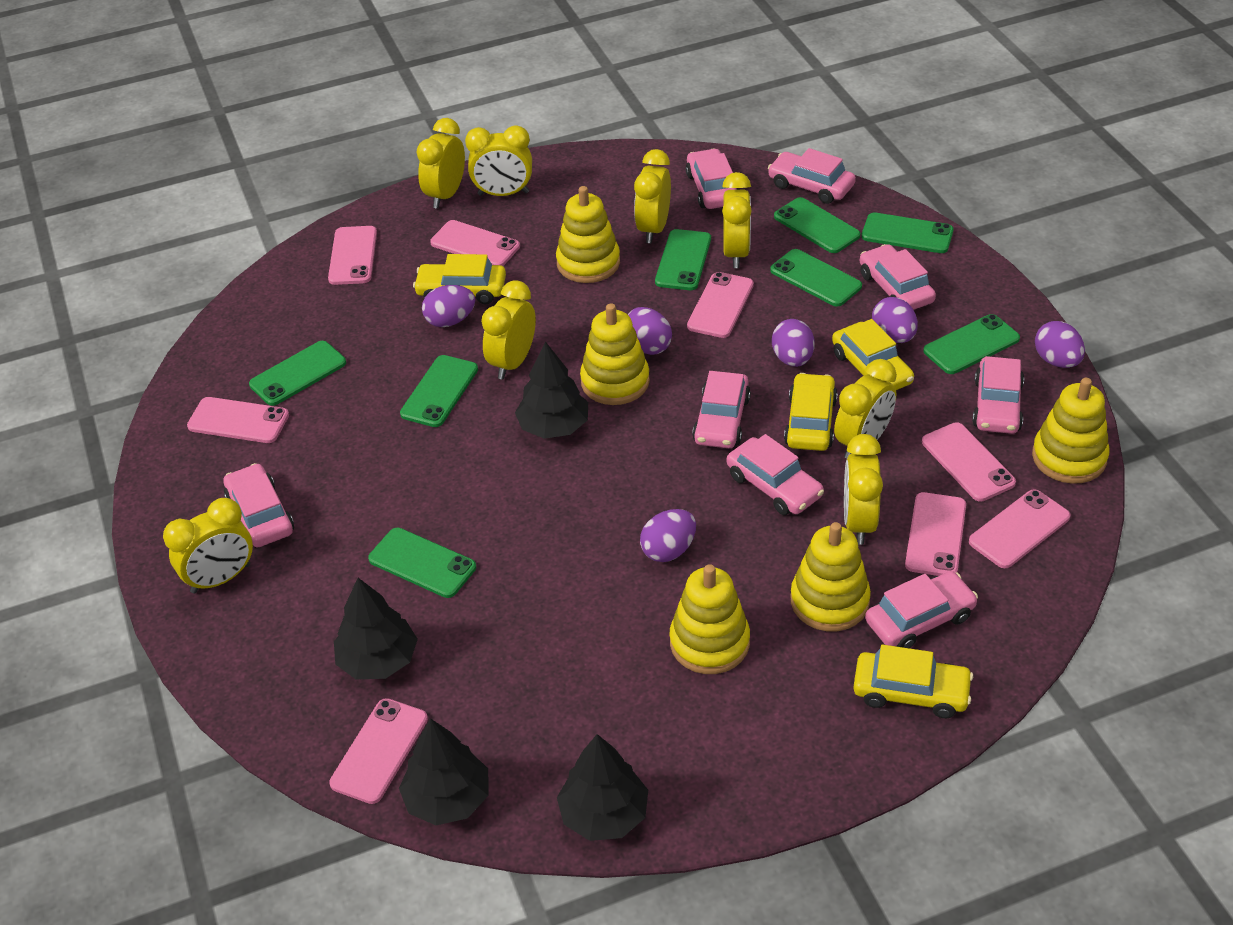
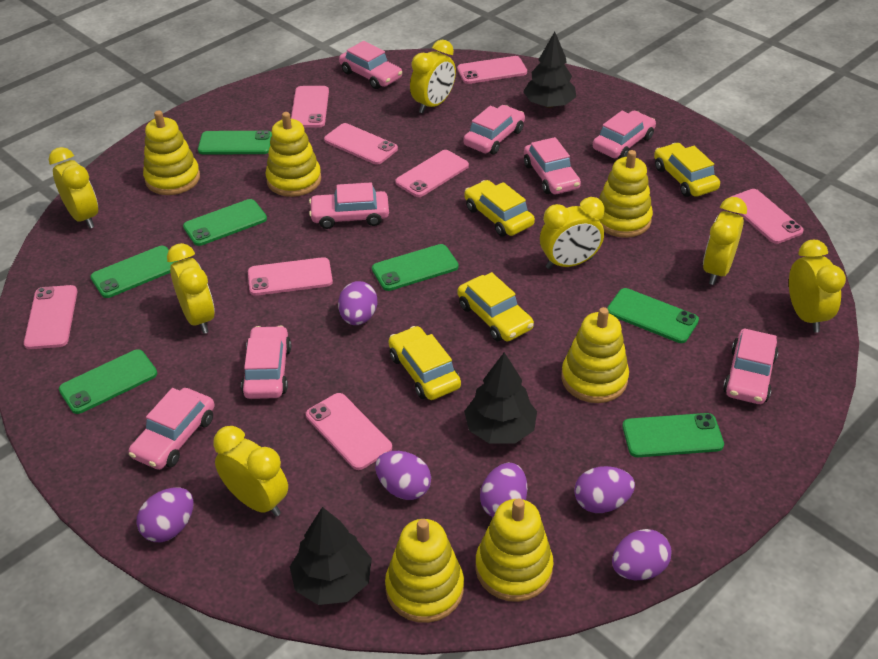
black tree: [334,578,418,679] [399,718,488,825] [515,341,588,439] [557,734,648,841] = 4 -> [290,507,372,605] [464,352,537,444] [523,32,576,108] = 3
green phone: [249,341,346,406] [368,527,476,598] [400,355,478,427] [655,229,711,290] [770,249,862,307] [774,197,860,253] [862,212,954,253] [923,314,1020,374] = 8 -> [59,349,157,414] [90,246,178,298] [183,199,267,246] [198,130,272,154] [372,244,459,291] [607,288,699,343] [622,413,724,457] = 7
yellow clock: [163,498,253,594] [416,118,465,209] [465,125,532,196] [481,280,536,380] [634,149,671,243] [722,172,752,268] [834,359,897,459] [844,434,883,545] = 8 -> [49,147,98,228] [167,243,215,334] [213,426,288,517] [410,40,456,113] [540,197,605,269] [703,197,747,285] [789,240,846,333] = 7
yellow stacking toy: [556,186,620,283] [580,304,650,405] [669,564,750,674] [791,522,871,631] [1032,378,1109,484] = 5 -> [143,110,200,195] [265,112,321,197] [385,519,464,623] [475,498,554,602] [561,307,629,403] [599,150,653,238] = 6

